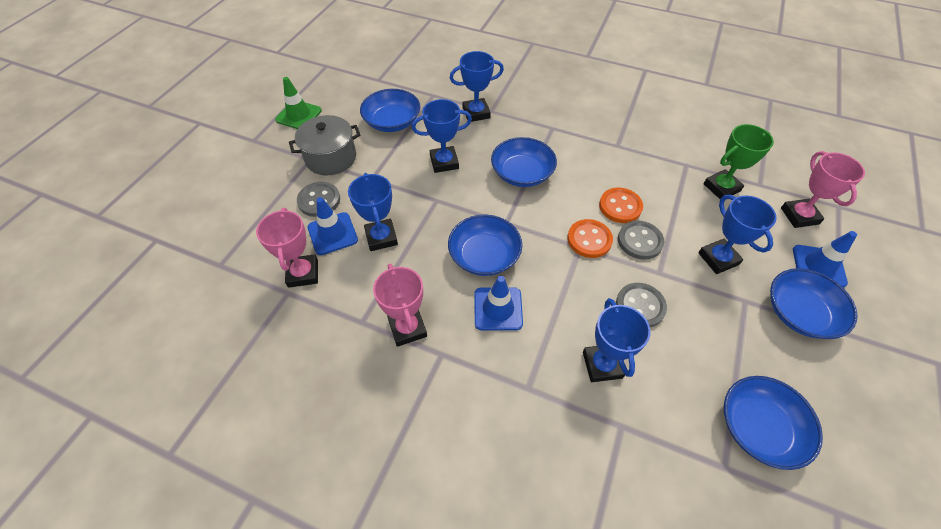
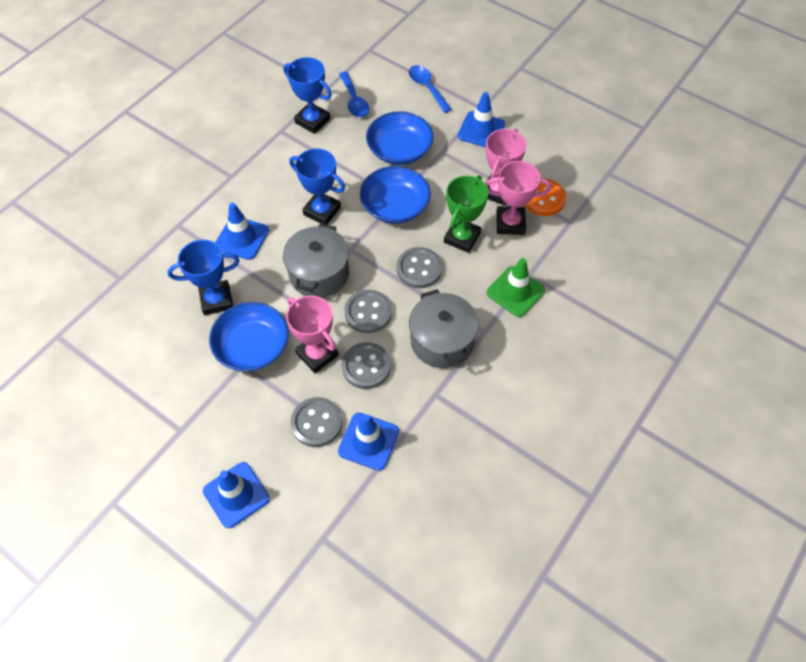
blue bowl: [360,89,420,132] [448,215,522,276] [491,137,557,187] [724,376,823,470] [770,268,858,339] = 5 -> [209,302,289,371] [360,166,431,224] [366,111,434,165] = 3
blue spoon: none = 0 -> [339,71,369,117] [409,65,452,113] = 2
blue traffic cone: [308,197,358,255] [474,276,523,330] [793,231,857,288] = 3 -> [203,462,270,528] [215,203,269,260] [338,413,399,471] [458,92,505,147] = 4
blue trophy: [348,173,398,251] [412,99,472,173] [450,51,504,122] [583,298,650,382] [698,195,776,274] = 5 -> [167,240,240,315] [283,57,332,134] [289,149,345,225] = 3
grey button: [297,182,340,217] [616,283,667,327] [618,221,665,260] = 3 -> [291,397,342,447] [342,342,391,389] [344,290,392,333] [396,247,442,288] = 4
grey pot: [289,115,360,176] = 1 -> [283,224,349,298] [409,289,479,368] = 2
orange button: [567,219,613,258] [599,188,643,223] = 2 -> [525,179,566,216] = 1

